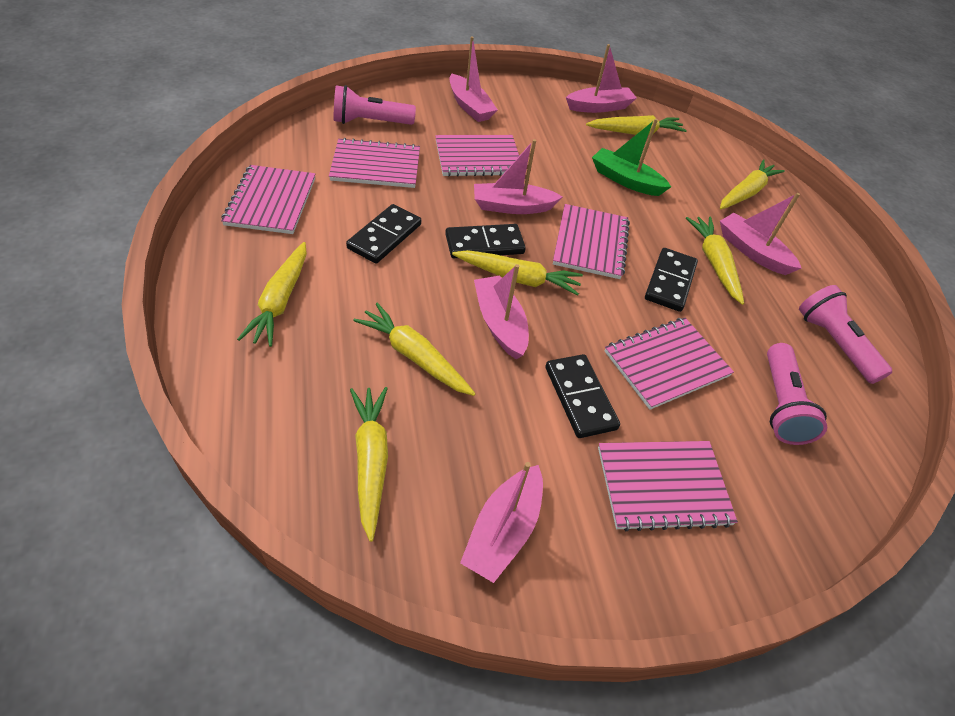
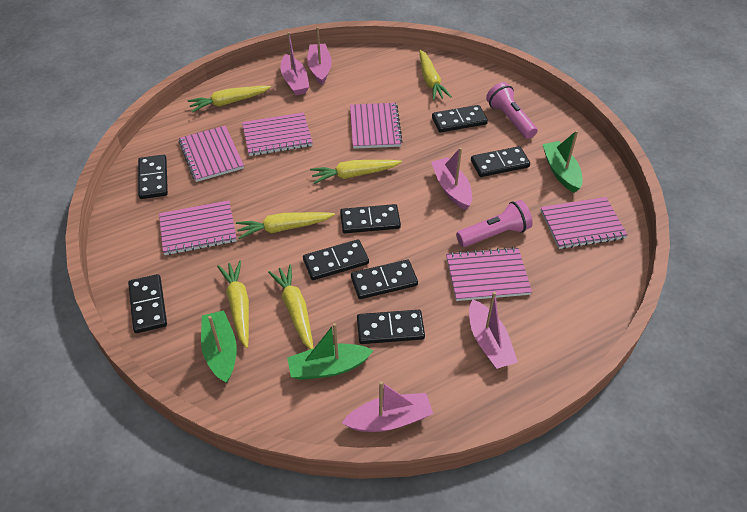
black domino: [346,204,421,264] [445,224,526,258] [545,354,620,438] [645,248,698,312] = 4 -> [128,274,167,333] [138,155,168,199] [303,240,369,280] [340,204,401,233] [351,260,418,299] [357,310,425,344] [432,105,488,132] [471,146,530,177] = 8
green boat: [592,118,671,196] = 1 -> [201,311,237,383] [287,323,374,380] [542,130,583,193] = 3
pink boat: [449,36,498,122] [460,462,543,583] [474,139,563,214] [474,264,529,359] [566,44,637,113] [720,193,801,275] = 6 -> [281,32,309,95] [307,27,332,85] [342,381,433,432] [431,147,472,210] [469,292,518,369] = 5
pink flashlight: [334,85,416,125] [767,343,827,445] [799,285,892,384] = 3 -> [456,200,533,247] [486,82,537,139] = 2
yellow carrot: [237,242,307,347] [350,387,388,542] [353,303,476,396] [452,250,583,296] [586,115,687,135] [686,217,744,305] [720,159,785,209] = 7 -> [187,86,271,113] [217,260,249,348] [236,212,335,239] [268,265,314,349] [310,160,402,184] [419,50,452,100] = 6

